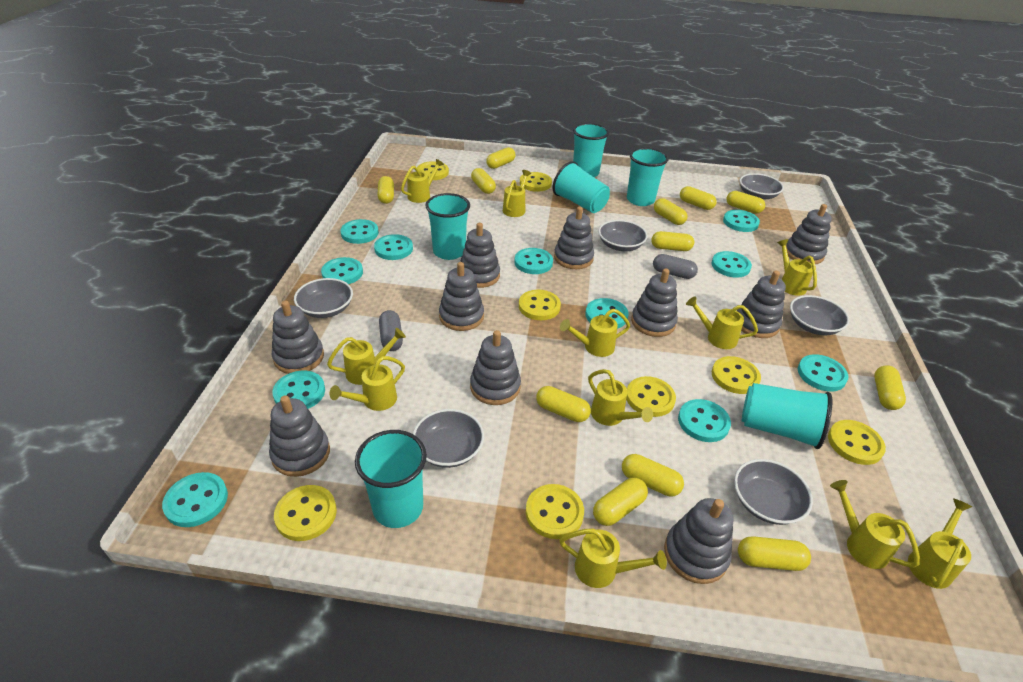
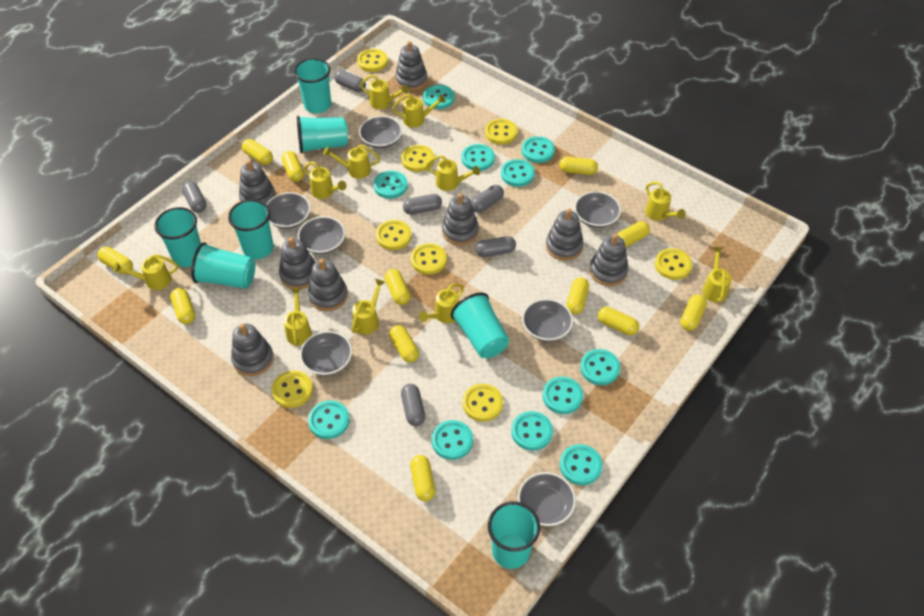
grey bowl: [294,278,353,318] [413,409,484,468] [598,220,648,251] [734,459,813,525] [740,173,784,200] [790,295,850,335] = 6 -> [266,192,311,229] [298,216,345,254] [300,331,352,376] [359,116,402,149] [518,472,576,526] [522,299,573,341] [575,191,621,228] = 7
grey capsule: [379,310,403,351] [653,254,698,279] = 2 -> [182,181,206,213] [334,70,366,92] [401,384,425,426] [403,194,442,215] [471,185,504,213] [476,236,516,257] = 6
grey stacking toy: [269,395,330,477] [272,300,324,374] [439,262,484,331] [461,223,500,288] [470,330,521,405] [554,207,594,269] [631,268,678,337] [664,498,733,584] [737,271,786,338] [786,204,832,264] = 10 -> [231,324,274,376] [239,160,276,204] [279,237,316,289] [308,259,348,311] [395,41,427,91] [442,193,479,245] [546,209,584,261] [589,234,629,286] = 8
turquoise cup: [355,430,427,528] [426,193,470,260] [553,161,610,213] [573,123,609,177] [627,148,668,206] [742,383,832,449] = 6 -> [154,207,201,267] [191,242,255,289] [228,199,274,259] [294,58,331,113] [297,116,348,153] [451,292,509,358] [488,501,540,569] = 7

